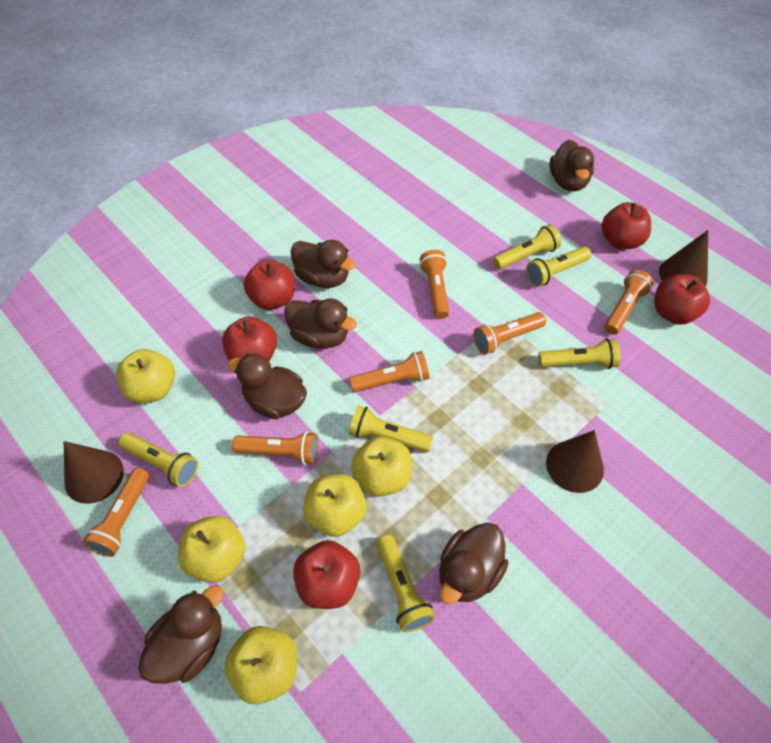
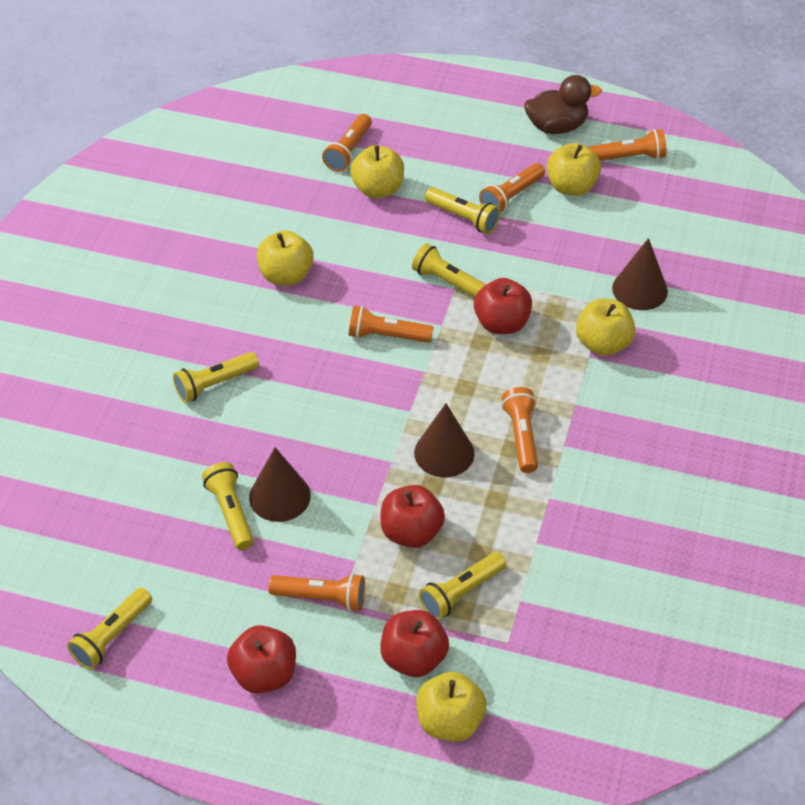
brown duck: [138,585,224,684] [228,353,307,419] [284,299,357,349] [291,240,356,288] [439,522,509,605] [549,140,594,191] = 6 -> [524,75,602,134] = 1
red apple: [222,316,277,361] [244,260,295,310] [293,540,360,609] [602,202,651,250] [654,274,710,325] = 5 -> [227,625,296,694] [380,485,445,548] [381,610,449,677] [474,278,532,334] = 4

